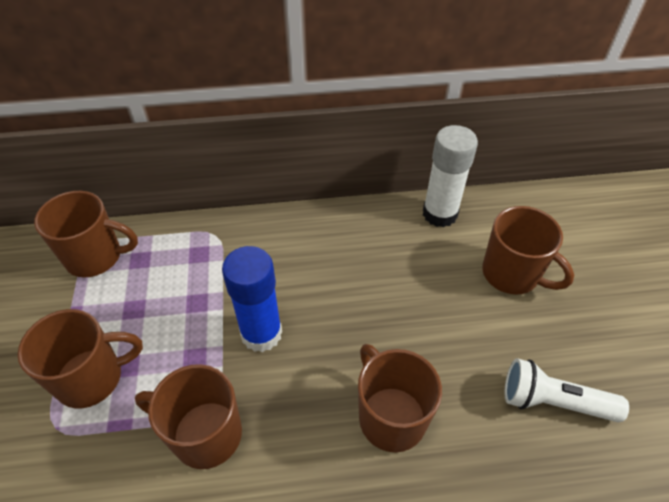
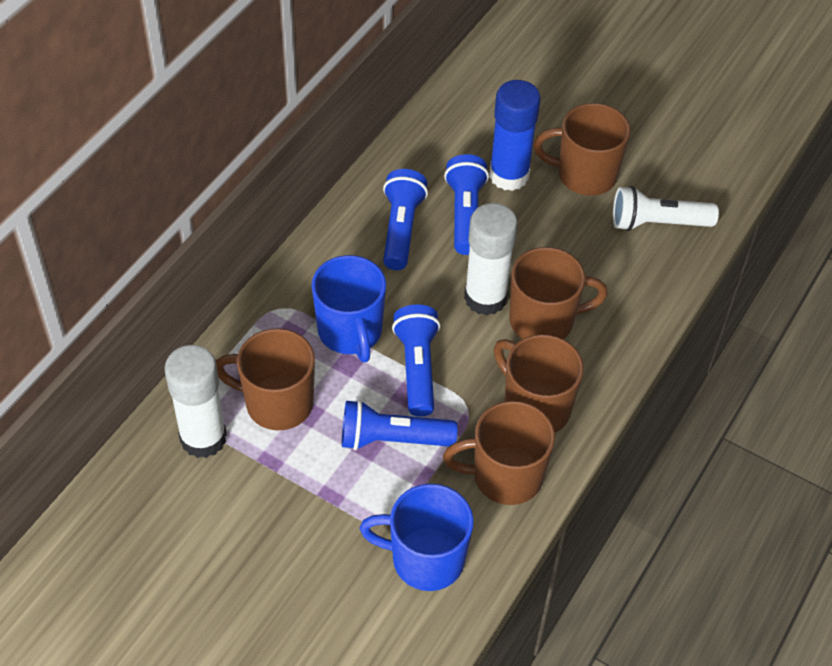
blue flashlight: none = 0 -> [342,400,458,450] [383,169,428,270] [392,305,440,417] [444,154,489,255] = 4
blue mug: none = 0 -> [312,255,386,362] [360,484,474,591] = 2
white glue stick: [423,125,478,228] = 1 -> [164,345,227,458] [464,203,518,315] = 2

